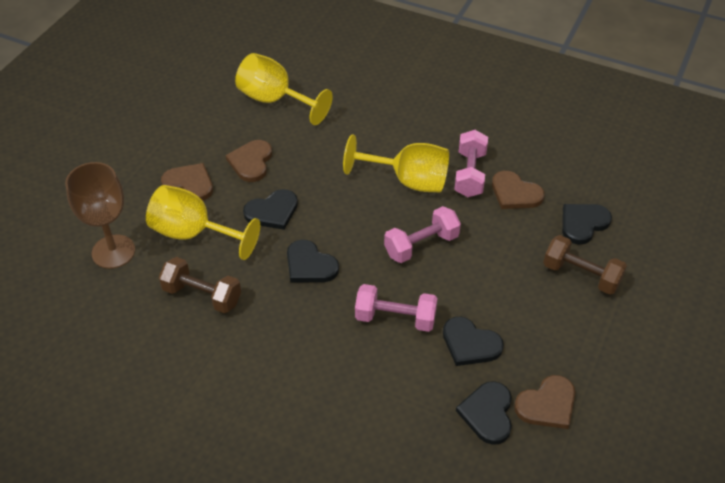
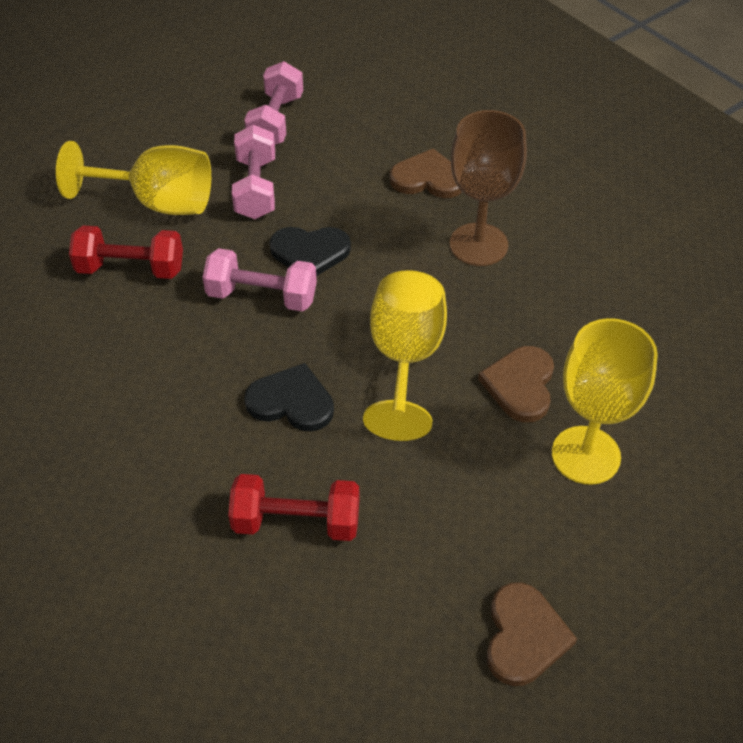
black heart: [243,189,298,230] [287,239,339,282] [443,317,504,366] [456,381,512,445] [562,204,612,245] = 5 -> [244,363,334,431] [269,227,351,276] = 2
brown dumbbell: [159,257,241,313] [543,235,627,295] = 2 -> none = 0
brown heart: [161,163,213,201] [226,140,272,182] [492,171,545,209] [514,375,575,429] = 4 -> [390,149,462,198] [478,346,554,422] [486,582,577,686] = 3
red dumbbell: none = 0 -> [69,225,183,279] [228,474,360,541] = 2

